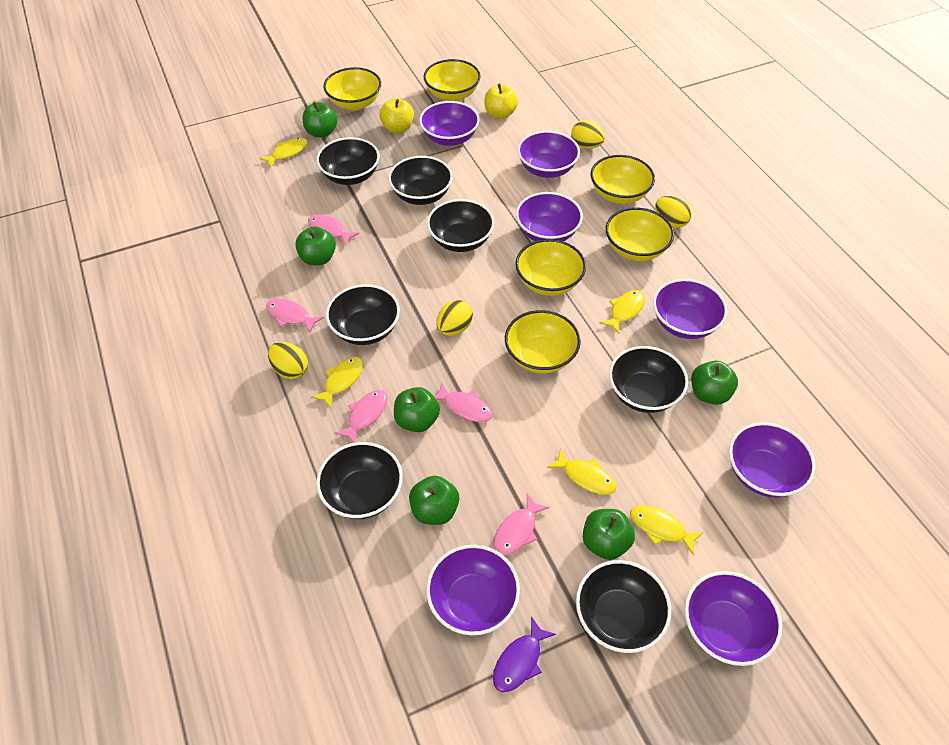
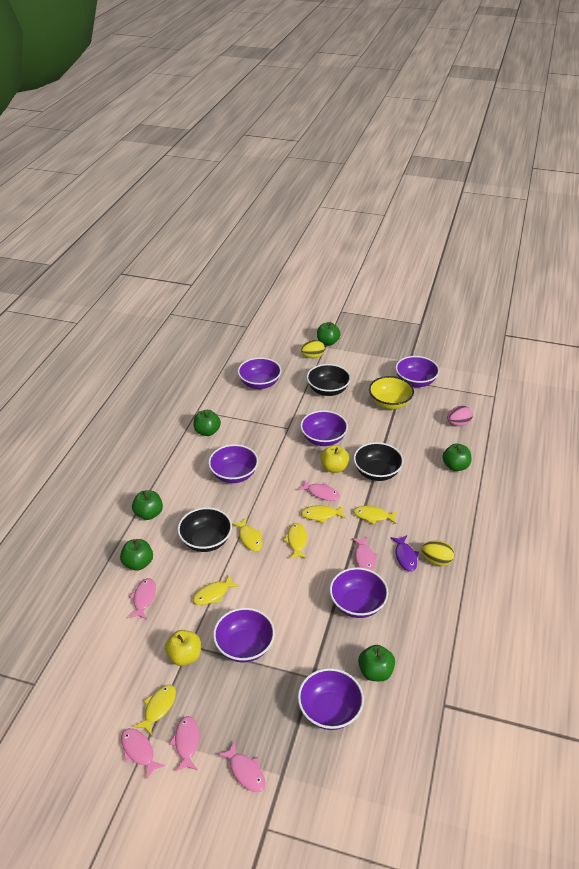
black bowl: [316,137,380,185] [316,442,403,519] [326,284,400,345] [388,156,453,205] [427,199,495,252] [576,560,671,653] [609,346,688,413] = 7 -> [178,507,232,552] [307,364,351,396] [354,442,403,481] = 3
pink egg: none = 0 -> [447,406,473,426] = 1
pink fish: [266,299,324,333] [308,214,359,246] [335,390,388,443] [434,383,493,422] [493,494,550,556] = 5 -> [121,728,165,779] [128,578,156,620] [169,716,199,772] [218,741,265,792] [297,479,340,501] [352,537,378,571] = 6
yellow bowl: [323,67,381,110] [424,59,481,101] [505,310,581,373] [515,239,586,296] [591,155,655,204] [606,207,674,261] = 6 -> [369,376,414,409] = 1
yellow egg: [268,342,308,379] [436,300,473,336] [571,120,605,149] [655,196,692,228] = 4 -> [301,340,325,358] [422,540,454,566] = 2
yellow fish: [260,138,308,168] [311,357,364,408] [547,448,616,495] [599,290,645,334] [630,505,704,556] = 5 -> [134,685,176,736] [193,574,240,605] [232,518,262,551] [283,523,307,559] [301,505,346,523] [353,506,398,524] = 6

